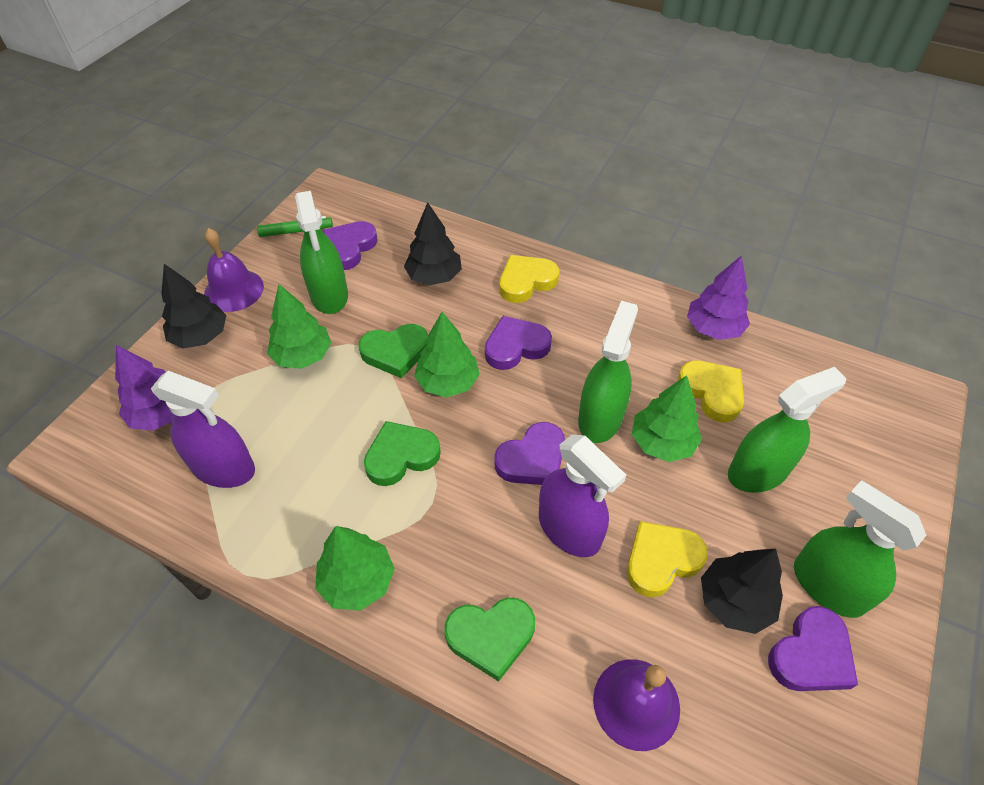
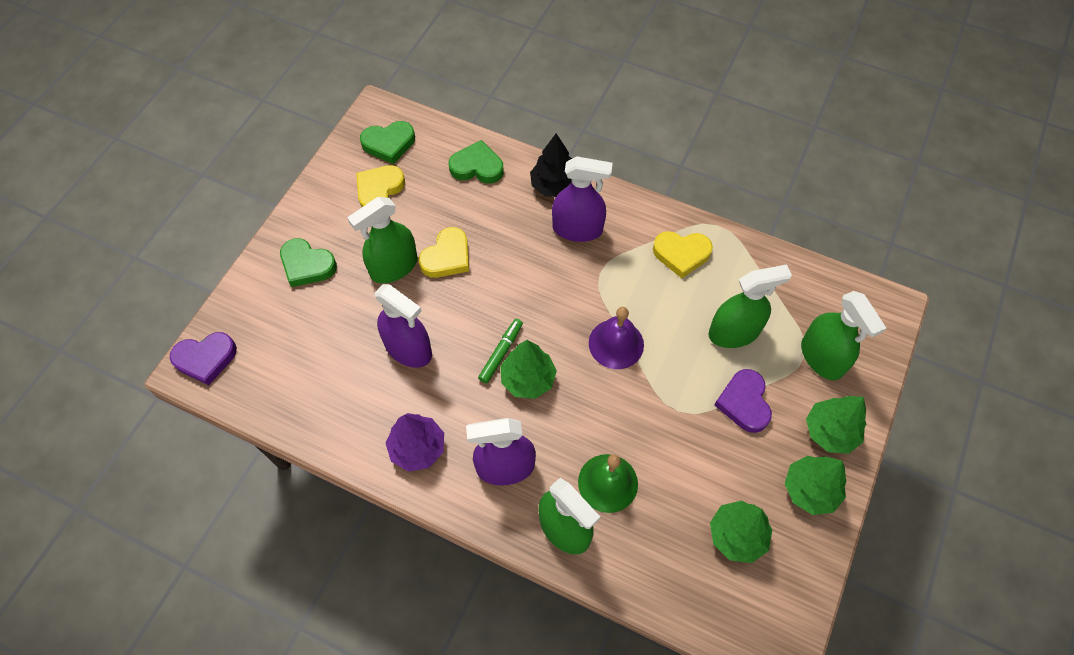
black tree: [161,264,226,348] [404,202,462,285] [701,549,783,634] = 3 -> [530,133,572,197] = 1
green bell: none = 0 -> [578,454,638,513] = 1
purple bell: [204,228,264,312] [593,659,680,751] = 2 -> [589,307,644,369] = 1
purple heart: [323,221,377,270] [485,316,552,370] [494,422,565,485] [768,606,858,691] = 4 -> [170,332,237,385] [714,369,772,433] = 2
purple spray bottle: [151,371,255,488] [539,434,626,557] = 2 -> [374,284,432,368] [466,418,536,485] [552,156,613,242] = 3
purple tree: [115,345,175,431] [687,255,750,340] = 2 -> [386,413,444,472] = 1

